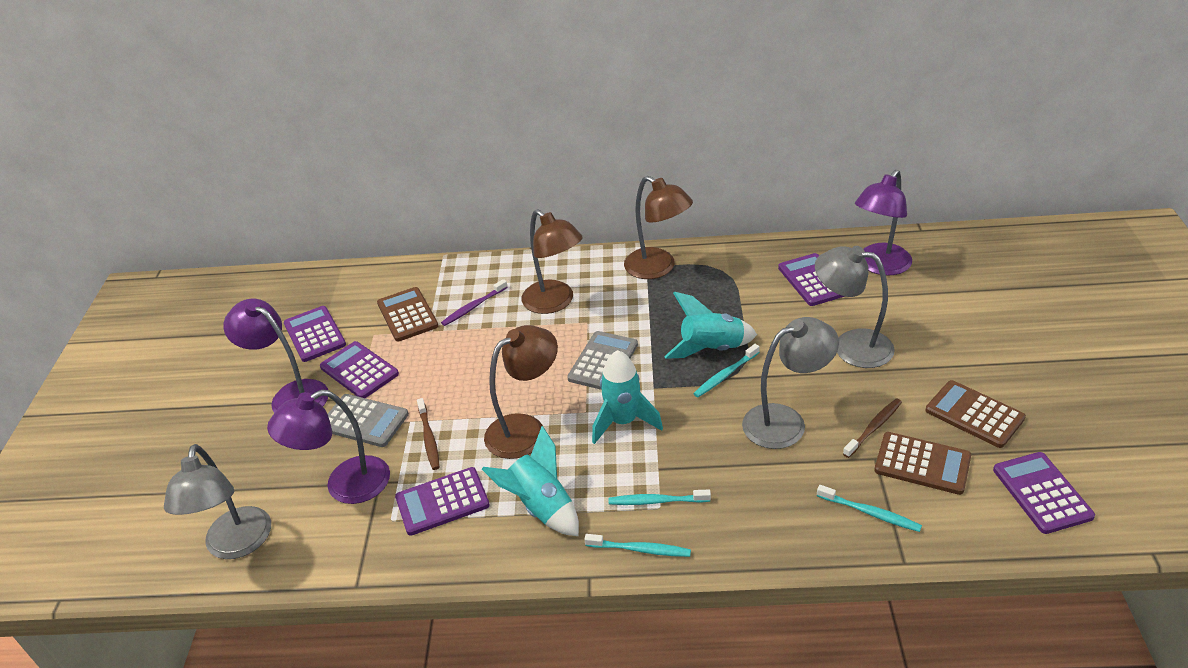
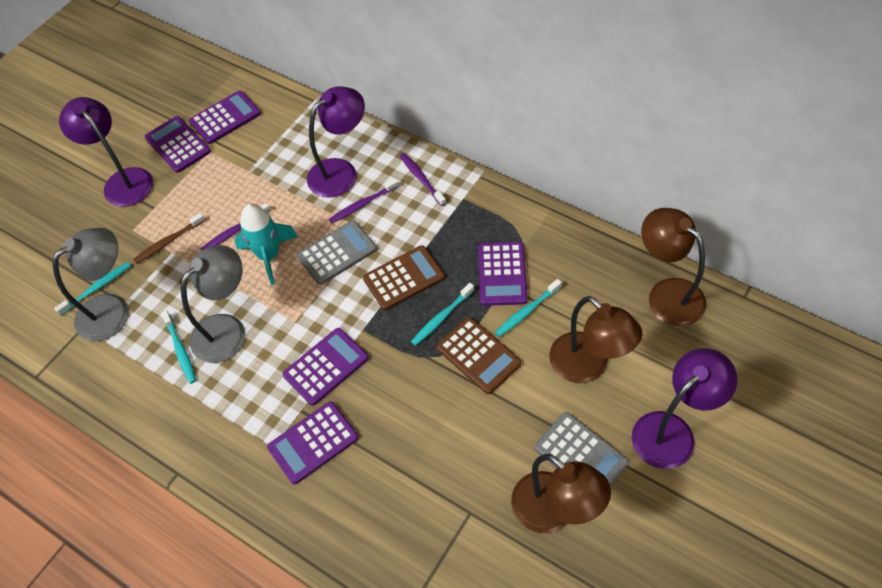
brown calculator: [377,287,438,342] [874,432,971,495] [926,380,1026,448] = 3 -> [363,245,445,310] [436,317,521,394] = 2
brown toothbrush: [417,398,440,470] [843,398,902,458] = 2 -> [133,213,205,264] = 1
grey lamp: [164,444,271,559] [742,317,839,449] [815,246,895,368] = 3 -> [52,228,129,341] [181,245,245,363] = 2
purple toothbrush: [441,279,508,326] = 1 -> [200,203,271,250] [329,178,399,224] [400,153,446,206] = 3
turquoise rocket: [482,426,579,536] [592,350,663,444] [664,292,757,359] = 3 -> [234,204,298,285] = 1

